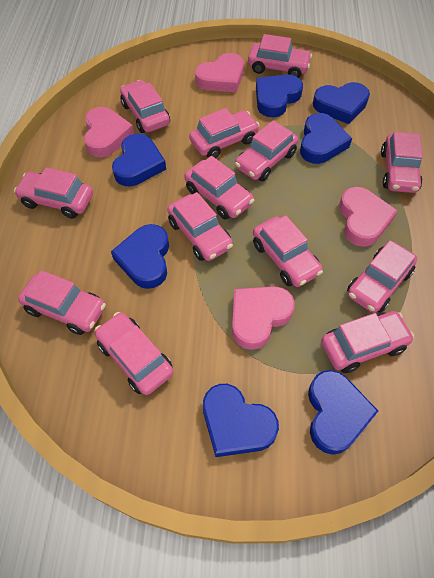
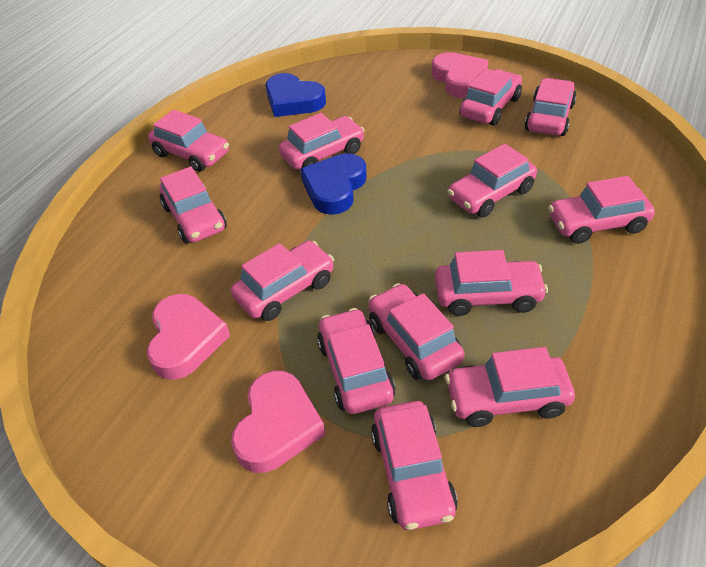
blue heart: [111,224,169,289] [112,134,166,186] [203,384,279,457] [256,75,303,118] [300,113,352,164] [308,370,378,455] [313,82,370,124] = 7 -> [266,73,326,117] [300,153,367,215] = 2
pink heart: [84,107,134,157] [195,53,244,93] [232,286,295,350] [339,187,398,247] = 4 -> [147,294,230,380] [231,371,326,473] [432,52,488,98] = 3

